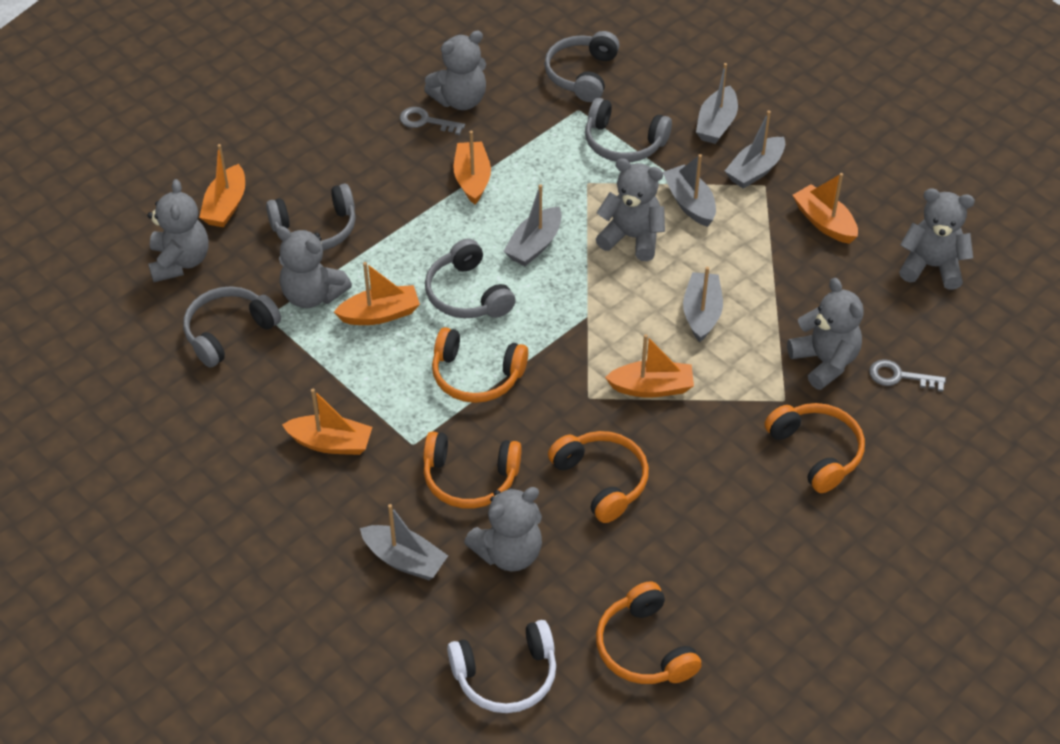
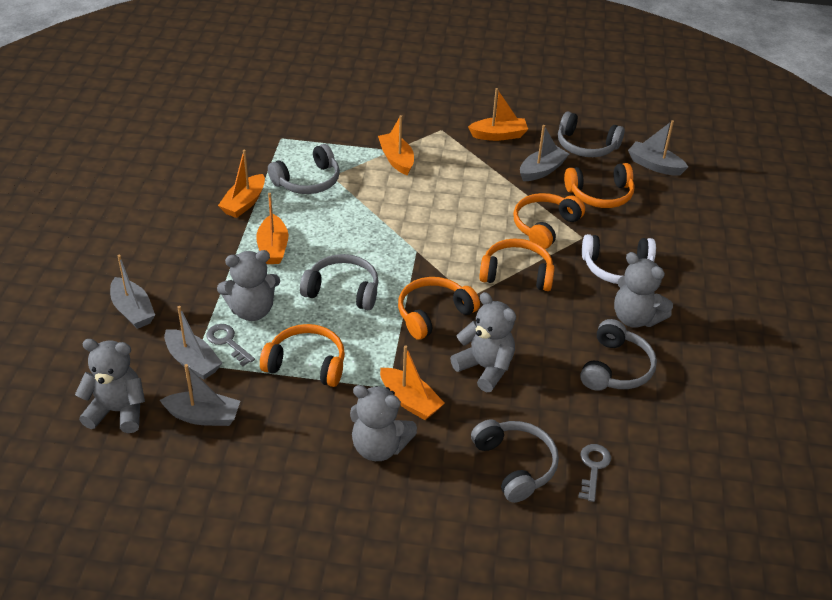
grey boat: [360,504,448,580] [503,184,562,266] [663,154,716,227] [683,267,723,342] [696,63,738,144] [725,110,785,189] = 6 -> [110,255,155,329] [160,364,240,426] [164,306,222,380] [520,125,569,181] [628,120,688,176] = 5
grey teddy bear: [147,179,209,282] [276,226,352,308] [424,30,486,110] [464,487,542,572] [596,158,665,261] [787,278,864,390] [899,188,975,290] = 7 -> [75,339,145,433] [217,250,280,321] [350,385,417,461] [450,292,516,392] [614,252,673,328] = 5
orange boat: [199,144,245,227] [282,389,372,455] [334,262,420,325] [454,131,491,204] [605,334,694,398] [793,173,858,244] = 6 -> [218,150,265,218] [256,193,288,264] [378,115,414,175] [380,345,445,420] [468,88,528,141] = 5

